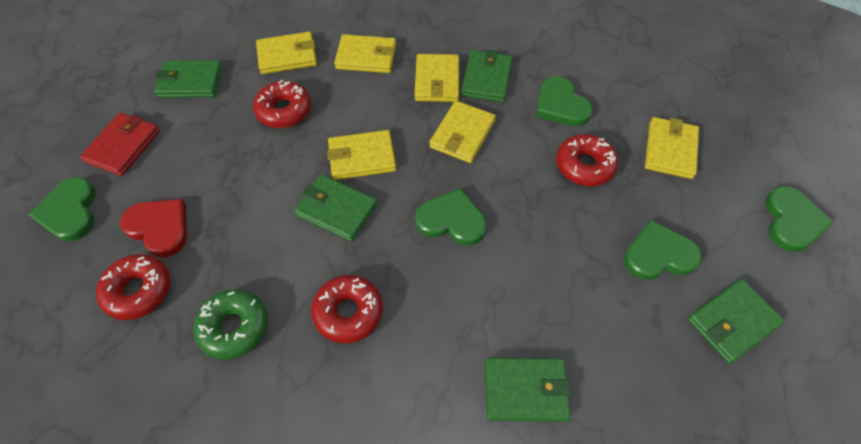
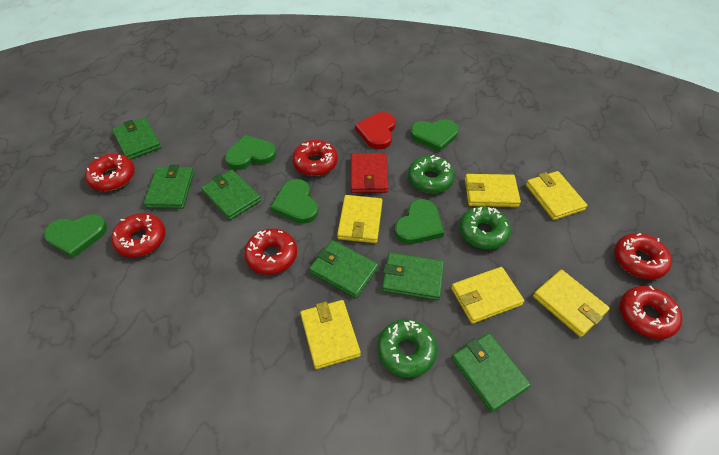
green donut: [194,289,268,360] = 1 -> [377,319,437,378] [408,155,455,193] [459,206,511,250] = 3
green wallet: [154,60,222,98] [294,175,377,242] [461,50,512,102] [485,358,571,422] [687,279,785,364] = 5 -> [112,117,161,160] [144,165,194,209] [201,170,261,220] [309,240,378,298] [382,252,444,301] [452,333,531,412] = 6
red donut: [96,254,170,320] [253,80,311,128] [311,275,383,343] [556,134,618,186] = 4 -> [85,154,135,191] [111,213,165,257] [244,228,297,275] [292,140,338,176] [614,233,672,279] [620,286,682,339] = 6

